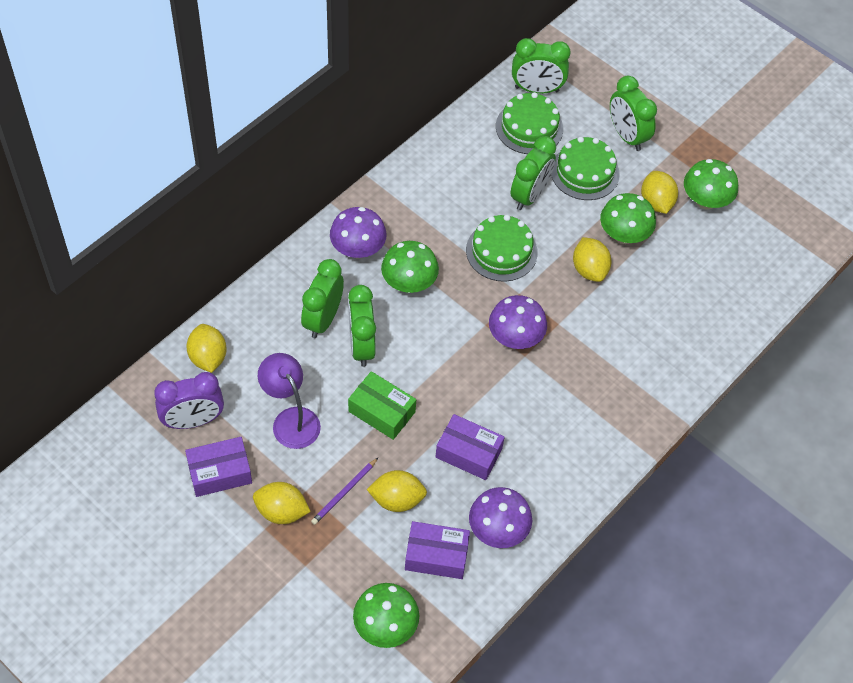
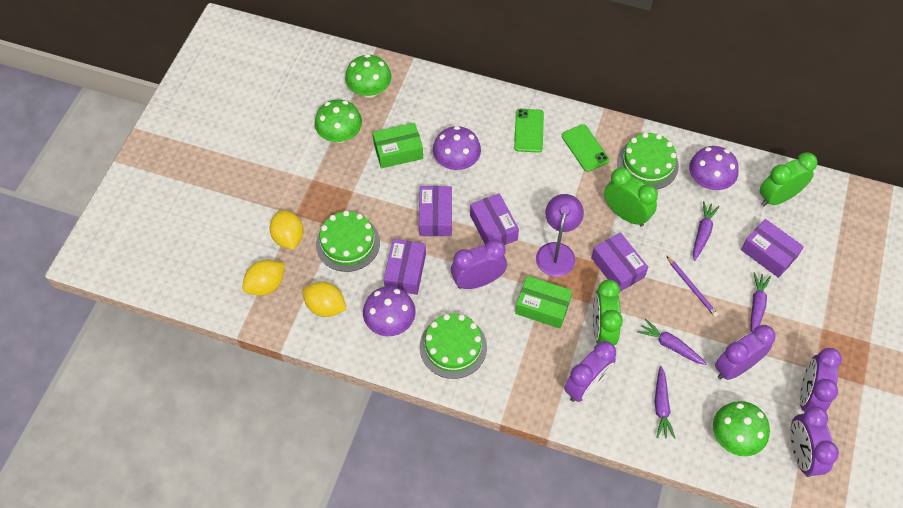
green box: [348,371,416,440] = 1 -> [373,123,423,168] [515,276,573,329] = 2
green clock: [301,259,344,338] [348,285,376,367] [510,136,556,210] [512,38,571,94] [610,76,657,151] = 5 -> [593,280,623,345] [604,167,658,227] [760,152,818,206] = 3
green mushroom: [353,583,419,648] [381,241,439,293] [600,193,656,244] [684,159,738,210] = 4 -> [315,99,362,143] [345,54,391,98] [713,401,770,456] = 3
green phone: none = 0 -> [514,109,544,153] [562,124,609,172] = 2
purple box: [185,437,252,497] [405,521,470,579] [436,414,505,480] = 3 -> [384,239,426,295] [419,186,452,236] [470,193,519,245] [591,232,648,292] [741,219,804,278] = 5
purple carrot: none = 0 -> [637,319,707,365] [655,366,675,439] [693,201,720,261] [750,272,771,332] = 4
purple clock: [154,372,224,429] = 1 -> [451,239,507,289] [564,341,616,402] [715,325,776,380] [790,406,839,477] [800,348,842,412] = 5
yellow lemon: [186,324,227,373] [253,482,311,524] [367,470,427,512] [573,237,611,282] [641,171,678,214] = 5 -> [243,260,285,296] [270,210,304,250] [302,282,347,317] = 3

